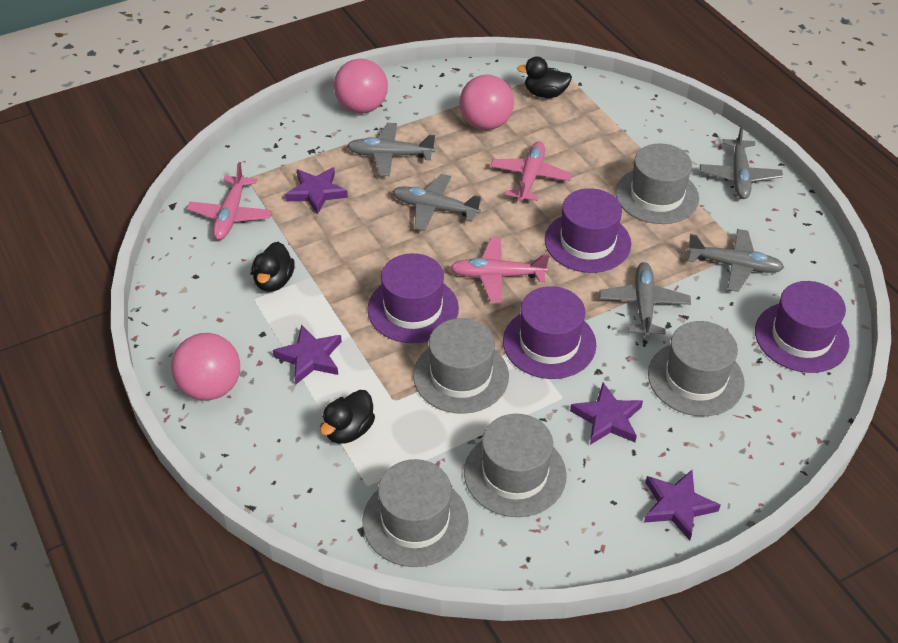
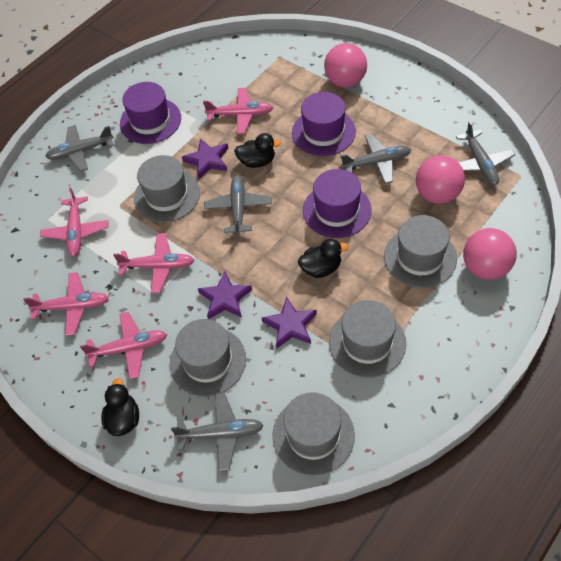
pink plane: [187,162,272,240] [450,238,549,303] [490,141,572,202] = 3 -> [23,272,109,336] [40,187,108,257] [80,312,167,379] [113,233,195,293] [203,88,273,134] = 5
purple hat: [367,253,459,343] [503,286,597,379] [545,188,631,273] [755,281,850,373] = 4 -> [120,82,181,144] [292,92,356,156] [303,169,372,238] = 3
purple star: [273,324,342,385] [285,167,348,215] [570,383,643,445] [644,470,721,541] = 4 -> [182,138,229,179] [198,271,252,319] [262,297,317,349] = 3

